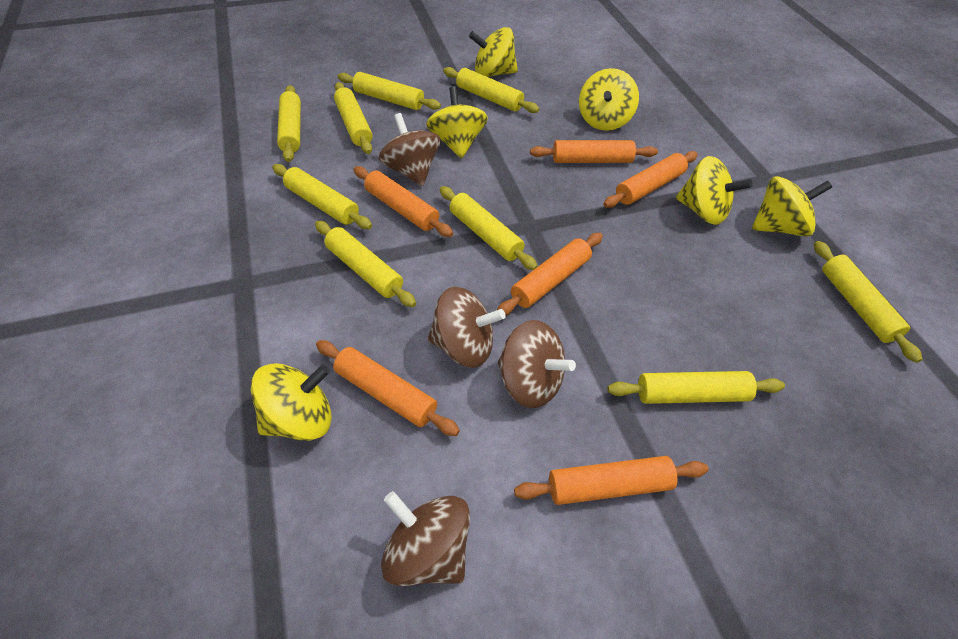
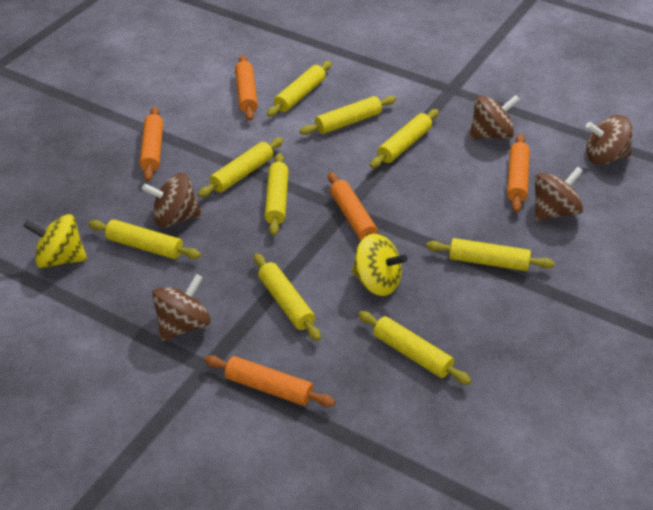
brown spinning top: [379,113,440,186] [381,491,470,586] [428,287,506,368] [498,320,576,408] = 4 -> [142,173,202,228] [152,274,211,341] [469,95,520,139] [535,167,583,221] [586,115,633,165] = 5
orange rolling pin: [316,340,460,436] [353,166,453,237] [497,233,603,316] [514,456,709,505] [530,140,658,163] [603,151,698,208] = 6 -> [140,107,163,181] [204,355,336,407] [235,55,258,121] [328,172,378,240] [507,134,530,212] = 5
yellow spinning top: [250,363,332,441] [426,86,488,159] [469,27,518,77] [579,68,639,131] [676,156,753,225] [752,176,832,237] = 6 -> [24,214,87,268] [352,234,407,296] = 2

